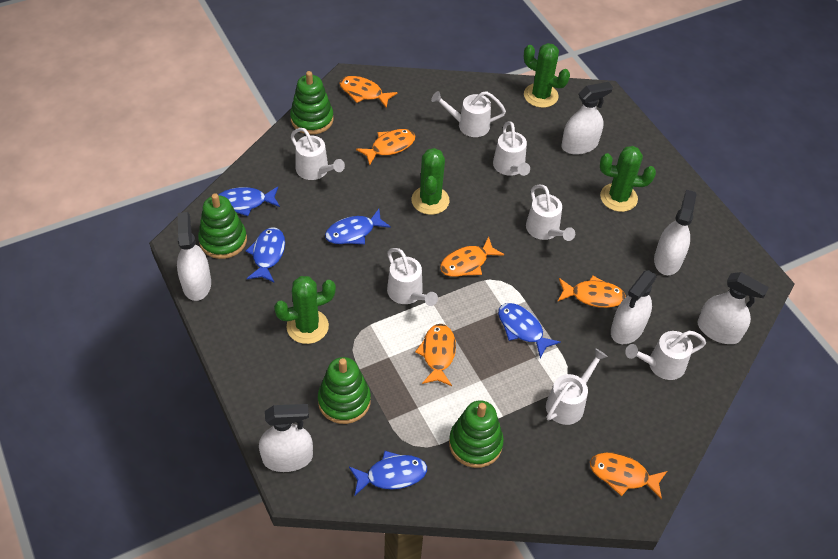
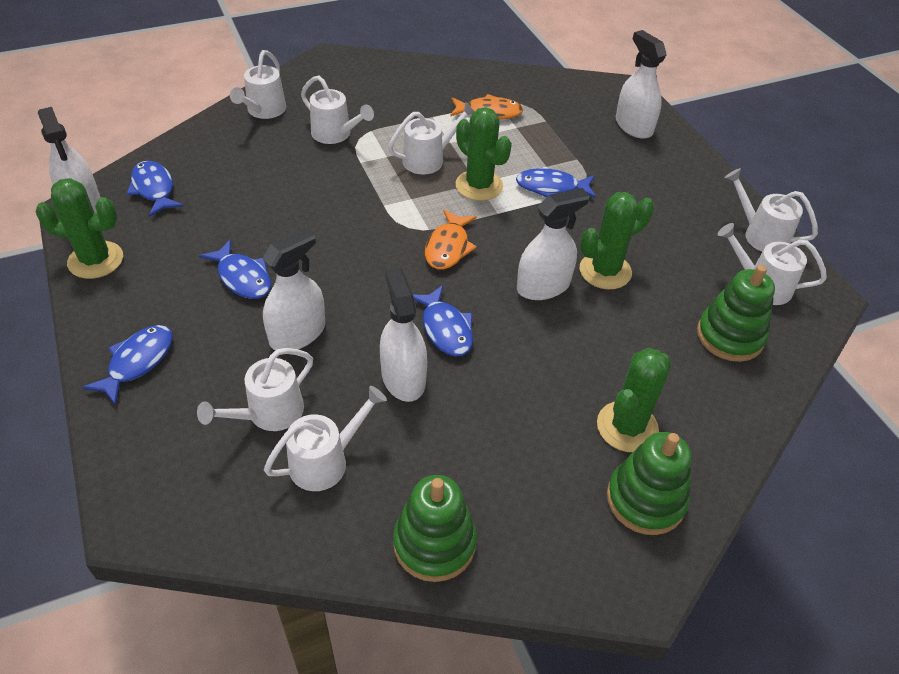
green stacking toy: [198,194,247,259] [290,71,334,135] [318,357,371,424] [449,400,504,468] = 4 -> [393,475,477,582] [607,432,691,535] [697,265,775,362] = 3
orange fish: [339,76,398,108] [356,129,415,166] [415,324,456,386] [440,237,504,277] [557,276,626,308] [590,453,667,500] = 6 -> [425,210,477,270] [450,94,523,119] = 2
white spray bottle: [177,212,211,301] [259,404,313,472] [562,82,613,155] [611,270,657,344] [654,190,697,275] [698,272,769,344] = 6 -> [38,107,101,214] [262,228,325,350] [380,267,427,402] [517,188,590,300] [616,30,667,139] = 5

